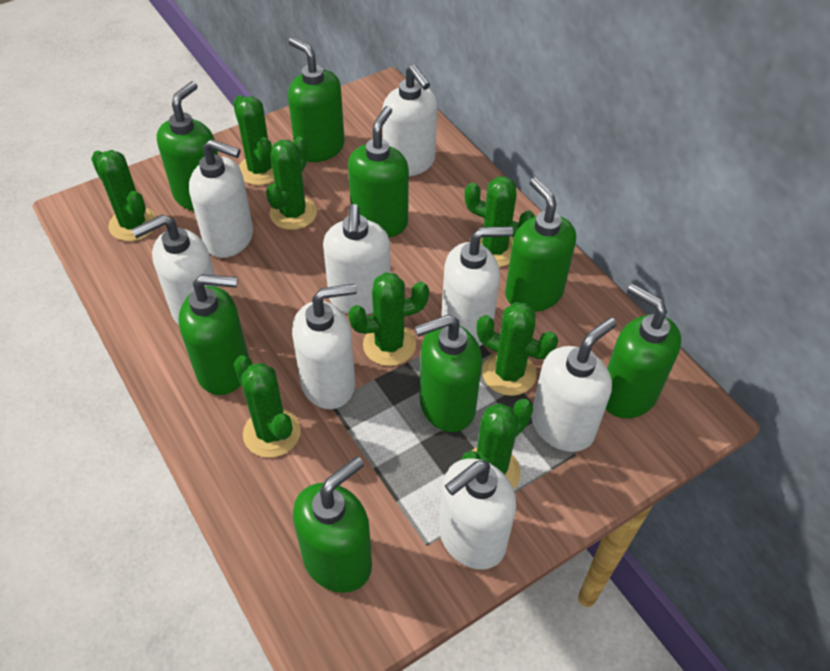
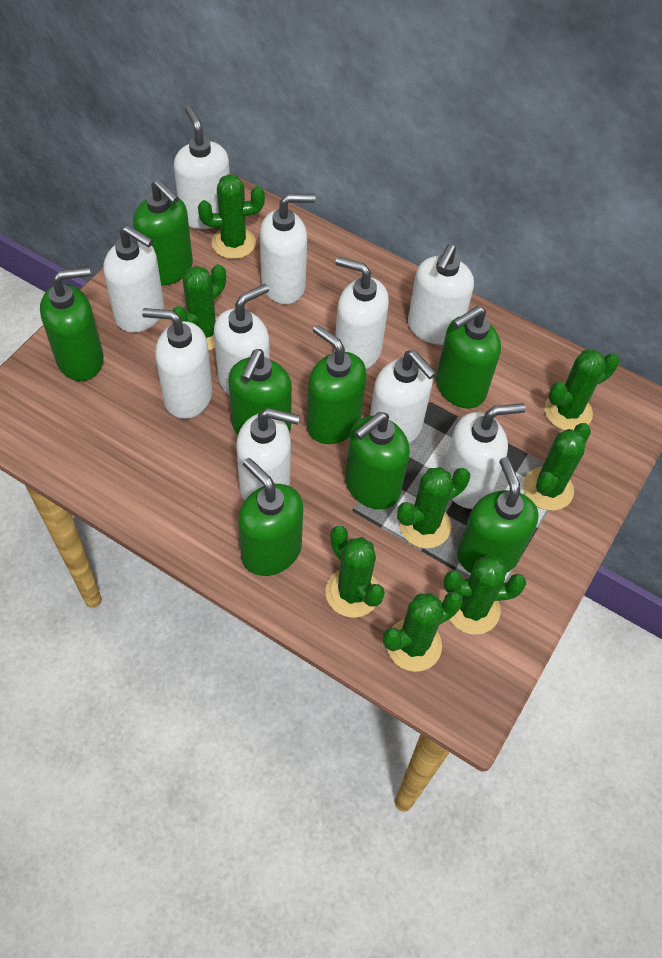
white soap dispenser: [131,215,218,325] [189,139,253,258] [292,284,357,409] [323,204,391,315] [382,64,437,177] [439,459,516,569] [441,226,513,346] [531,317,617,452] = 8 -> [104,225,164,333] [142,308,212,419] [174,106,230,229] [214,284,270,395] [236,408,300,501] [260,194,316,304] [334,257,389,369] [370,350,436,443] [408,244,474,345] [443,403,526,509] = 10

